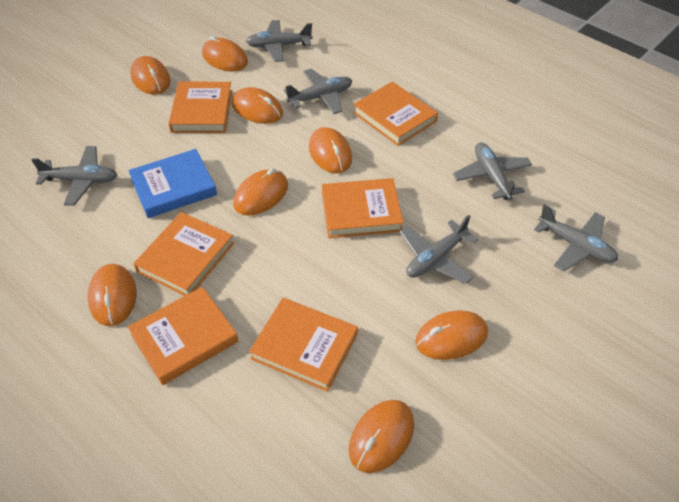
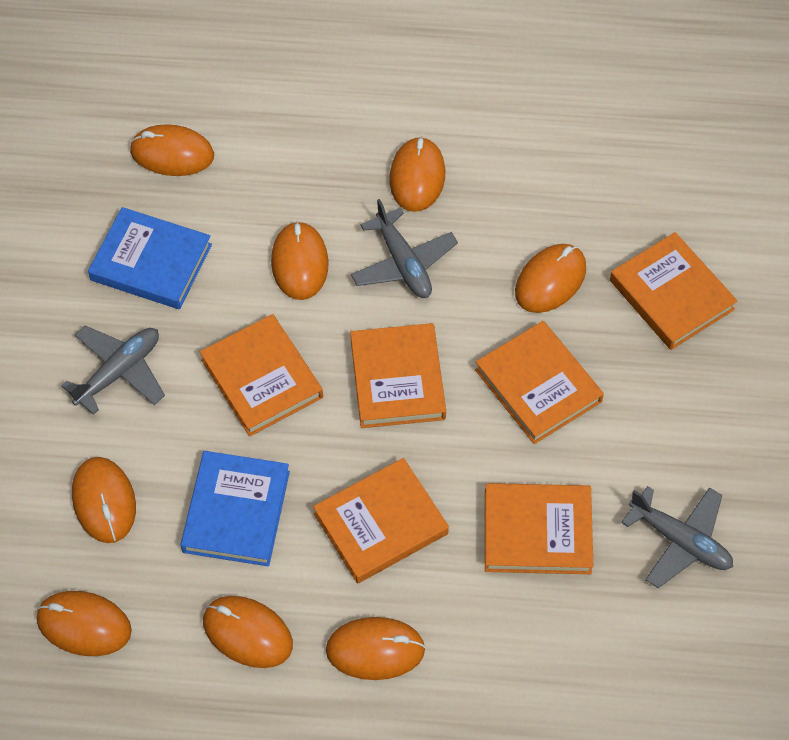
blue book: [128,149,217,218] = 1 -> [88,207,212,309] [180,451,290,566] = 2
grey plane: [31,146,117,206] [246,20,313,62] [284,69,352,114] [400,215,478,284] [453,142,532,200] [534,204,618,271] = 6 -> [61,326,165,415] [351,199,458,298] [621,486,733,588] = 3

